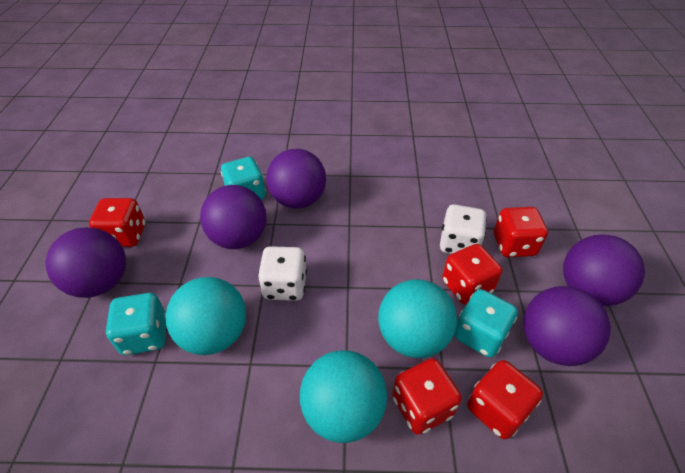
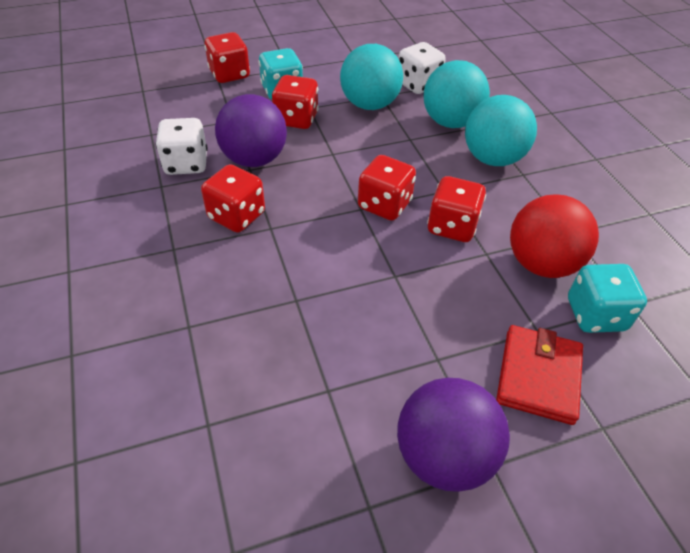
purple ball: [45,227,126,298] [200,185,266,249] [266,149,326,209] [524,286,611,366] [563,235,645,306] = 5 -> [215,94,287,167] [397,378,510,492] = 2
red ball: none = 0 -> [510,195,599,278] = 1
red wallet: none = 0 -> [496,325,583,425] = 1
turquoise dice: [106,293,166,355] [221,157,266,200] [454,289,518,358] = 3 -> [259,48,303,100] [568,264,647,333] = 2

